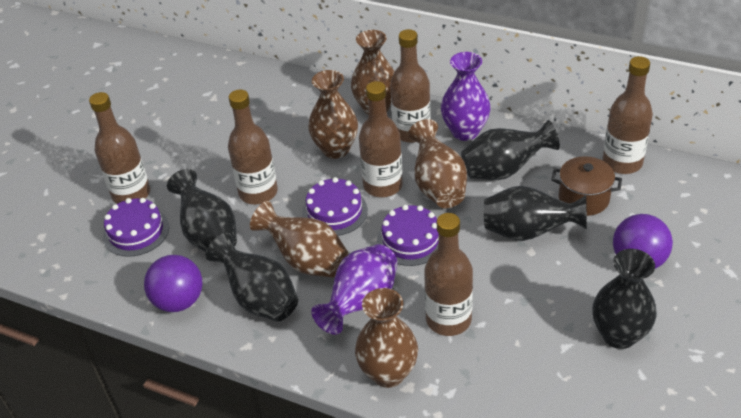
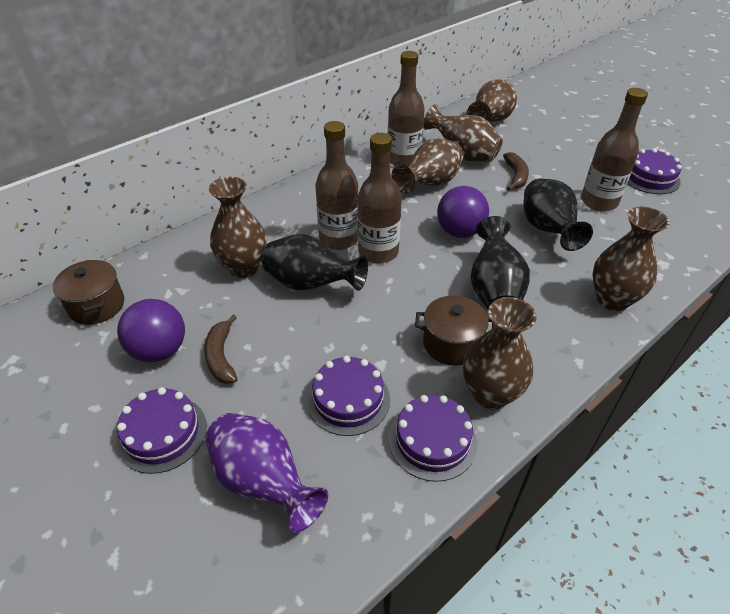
black vase: [167,169,237,252] [205,233,298,322] [461,120,560,180] [484,186,587,241] [592,249,657,349] = 5 -> [262,234,368,291] [470,216,530,309] [523,178,593,251] = 3
brown banana: none = 0 -> [204,314,238,384] [503,152,529,191] = 2
brown bottle: [89,92,150,204] [228,90,278,204] [359,81,403,197] [390,29,431,143] [424,213,473,336] [603,56,653,174] = 6 -> [315,121,358,250] [358,133,402,263] [388,51,425,167] [581,88,648,211] = 4
brown pot: [551,156,622,216] = 1 -> [53,260,124,325] [415,296,496,365] = 2
brown vase: [250,201,348,278] [308,70,358,159] [351,30,395,115] [355,288,418,388] [408,119,467,208] = 5 -> [209,177,267,278] [392,138,464,194] [423,104,503,162] [463,297,537,409] [467,79,517,123] [592,207,670,311] = 6
purple cake: [103,198,169,257] [302,177,368,236] [377,205,439,266] = 3 -> [116,387,207,474] [307,356,390,436] [389,395,477,482] [627,148,682,194] = 4
purple vase: [311,244,398,335] [441,52,491,141] = 2 -> [205,413,328,533] = 1

